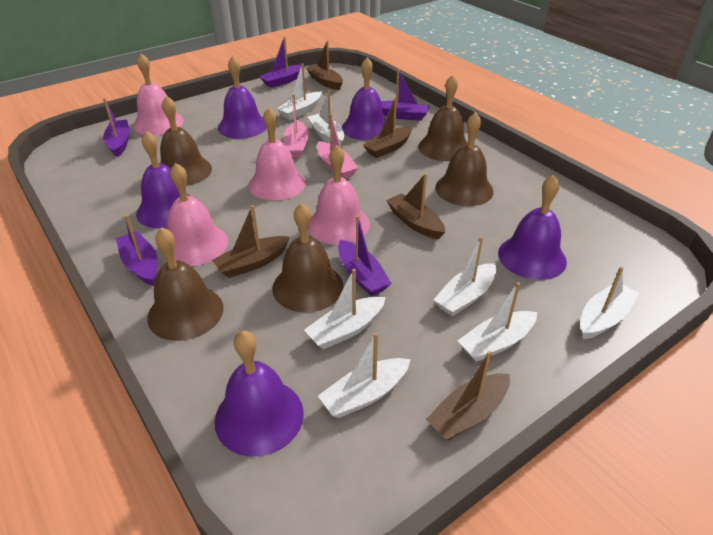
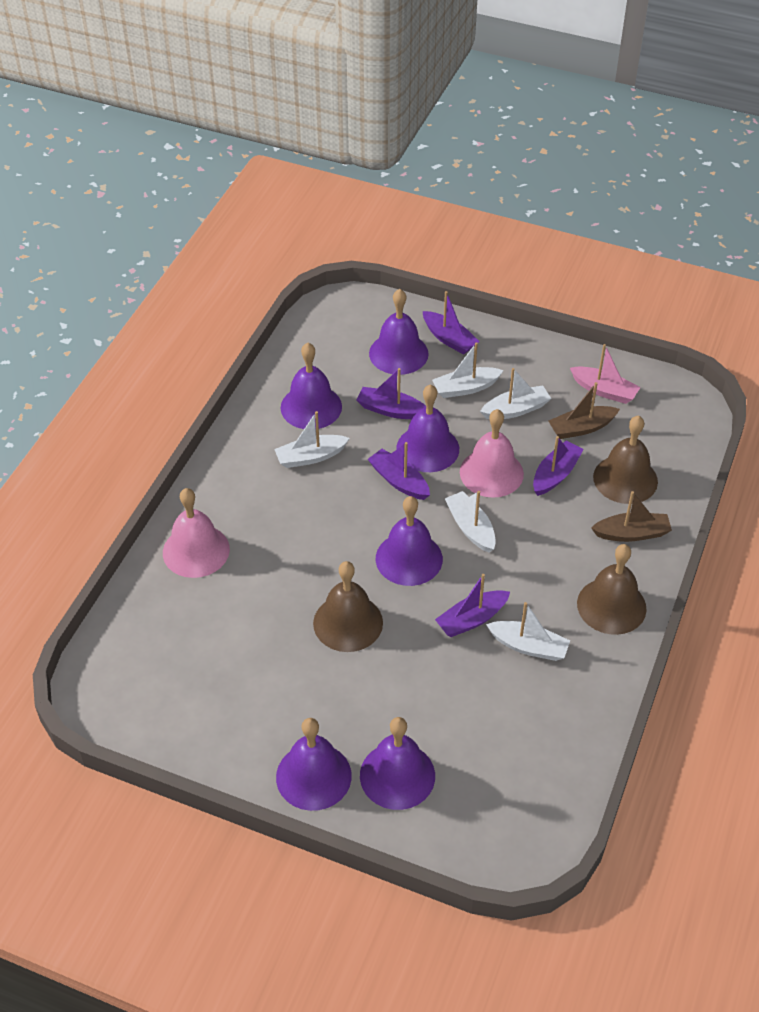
brown bell: [147,227,224,341] [160,96,212,186] [272,203,343,312] [418,75,468,162] [435,112,494,206] = 5 -> [313,561,383,652] [577,544,647,635] [593,415,658,504] = 3
brown boat: [212,205,290,278] [306,41,343,90] [363,97,412,158] [386,173,445,240] [426,351,510,440] = 5 -> [549,382,620,439] [591,491,672,542] = 2
pink bell: [133,53,184,135] [162,163,228,266] [248,108,306,201] [308,145,370,245] = 4 -> [163,488,230,578] [460,409,524,498] = 2
pink boat: [283,94,309,158] [317,114,358,179] = 2 -> [570,344,641,404] = 1
purple bell: [136,131,190,229] [215,330,304,457] [218,56,267,139] [342,57,386,140] [498,175,567,280] = 5 -> [276,718,352,811] [281,343,342,429] [360,717,435,810] [369,289,429,375] [376,496,443,586] [396,384,459,472] = 6
white boat: [277,63,322,120] [304,269,386,349] [308,91,344,145] [318,333,411,418] [434,236,496,316] [458,282,537,362] [580,266,639,339] = 7 -> [274,411,350,468] [432,342,504,398] [445,491,496,553] [480,368,552,419] [486,602,570,661] = 5

